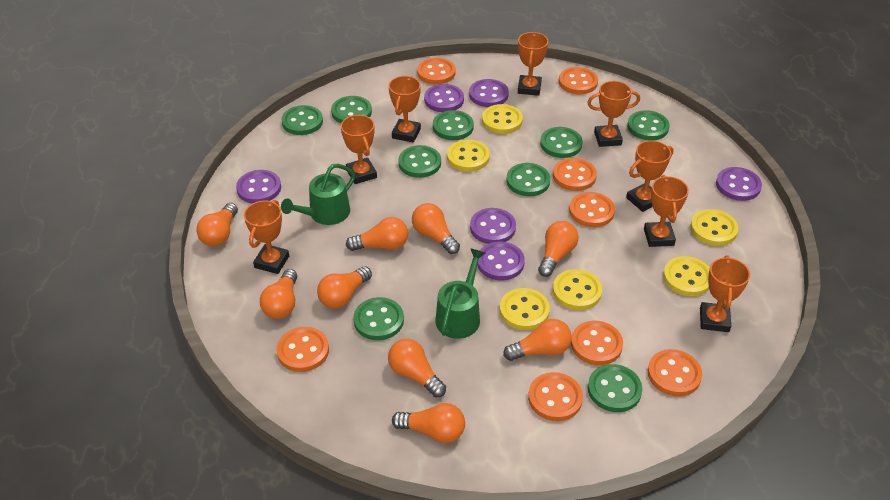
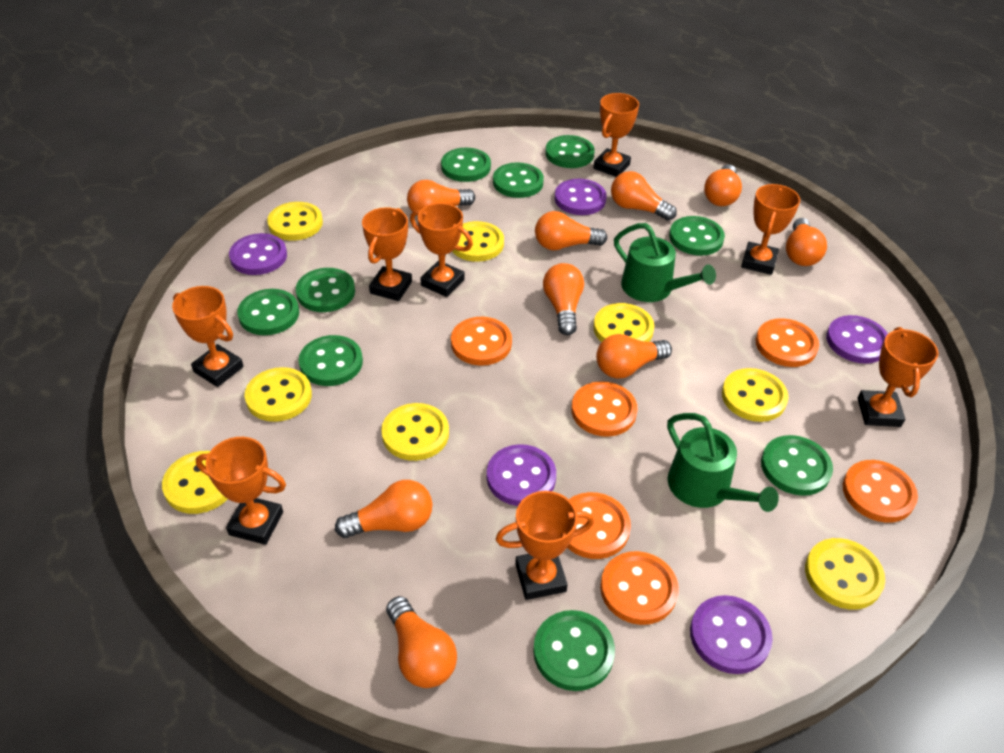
orange button: [276,327,329,372] [417,58,456,85] [528,372,583,421] [553,158,597,191] [559,67,598,94] [569,192,615,227] [571,321,623,365] [648,349,702,396] = 8 -> [451,317,512,366] [567,492,631,559] [571,381,638,437] [600,551,679,625] [755,318,819,367] [843,460,918,523] = 6
purple button: [236,170,281,204] [424,84,464,112] [469,79,509,107] [470,208,516,244] [477,242,525,281] [716,167,762,201] = 6 -> [229,233,287,275] [487,444,556,506] [555,179,607,215] [690,595,773,674] [826,315,888,364] = 5
yellow button: [447,140,490,172] [482,104,523,134] [500,288,550,330] [553,269,602,310] [663,256,710,296] [690,209,738,246] = 6 -> [162,451,228,514] [245,367,312,422] [267,202,323,241] [381,403,449,461] [452,221,504,262] [593,303,654,342] [722,368,789,422] [805,538,885,610] = 8

